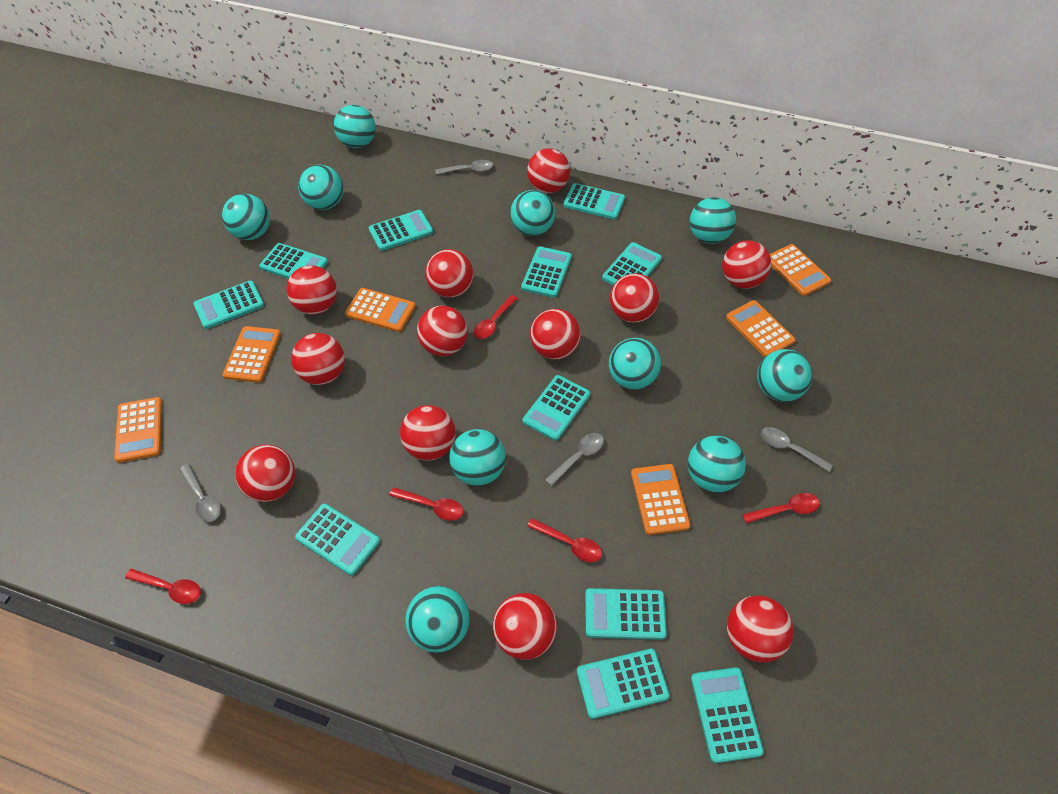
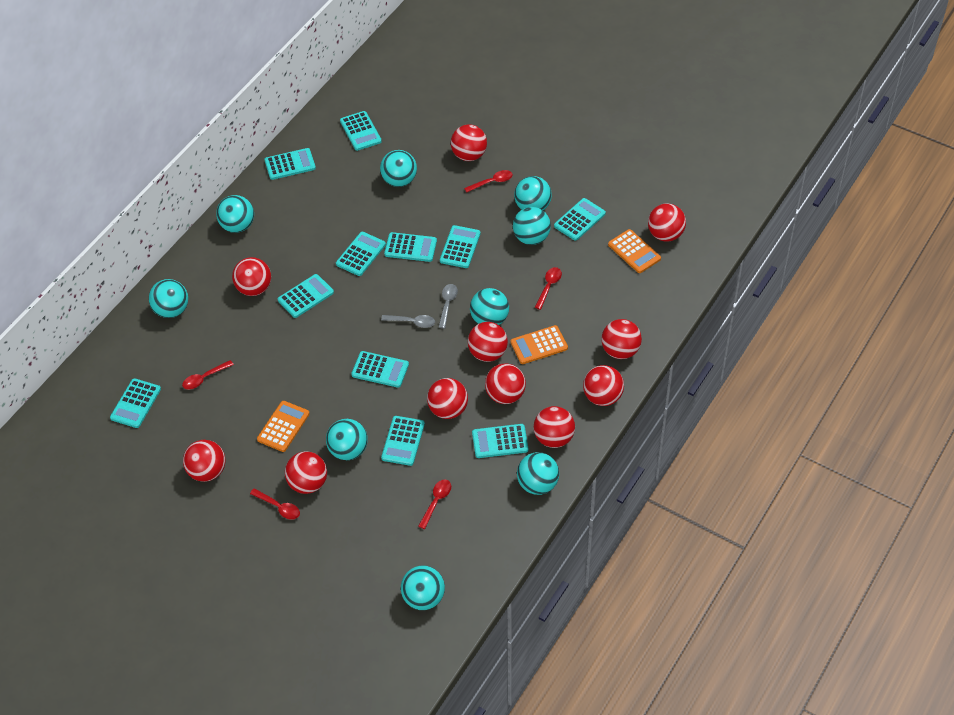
grey spoon: [179,464,221,522] [435,160,493,175] [545,433,604,486] [761,427,833,472] = 4 -> [381,315,435,328] [438,284,458,329] = 2
orange calculator: [114,397,162,463] [222,326,281,383] [345,288,416,332] [631,464,691,535] [726,300,795,357] [770,244,831,296] = 6 -> [257,401,310,452] [510,325,568,364] [608,229,661,273] = 3
red ball: [235,445,295,502] [286,265,337,315] [291,333,345,385] [400,405,456,461] [417,306,468,356] [425,249,474,298] [493,593,557,660] [527,148,570,193] [530,309,581,360] [610,273,659,323] [722,240,771,289] [727,596,794,663] = 12 -> [183,440,225,482] [232,257,271,296] [285,451,327,494] [427,378,468,419] [451,124,487,161] [468,322,508,362] [485,364,526,404] [533,406,575,448] [583,365,624,406] [602,319,642,359] [648,203,686,242] = 11
turquoise ball: [222,194,270,240] [298,165,344,210] [334,105,376,148] [405,586,470,653] [449,429,506,486] [510,190,555,236] [609,338,661,390] [688,436,746,493] [690,197,736,244] [757,349,812,402] = 10 -> [149,279,188,318] [216,195,254,233] [326,419,368,460] [380,150,417,187] [401,566,445,610] [470,288,509,325] [513,207,551,245] [514,176,552,210] [517,452,559,495] = 9

